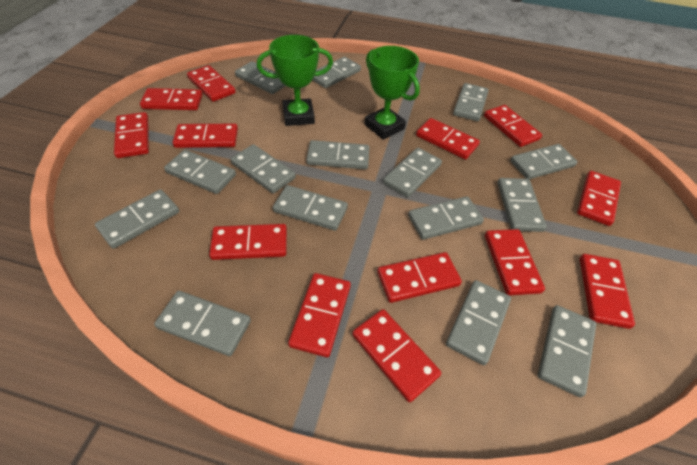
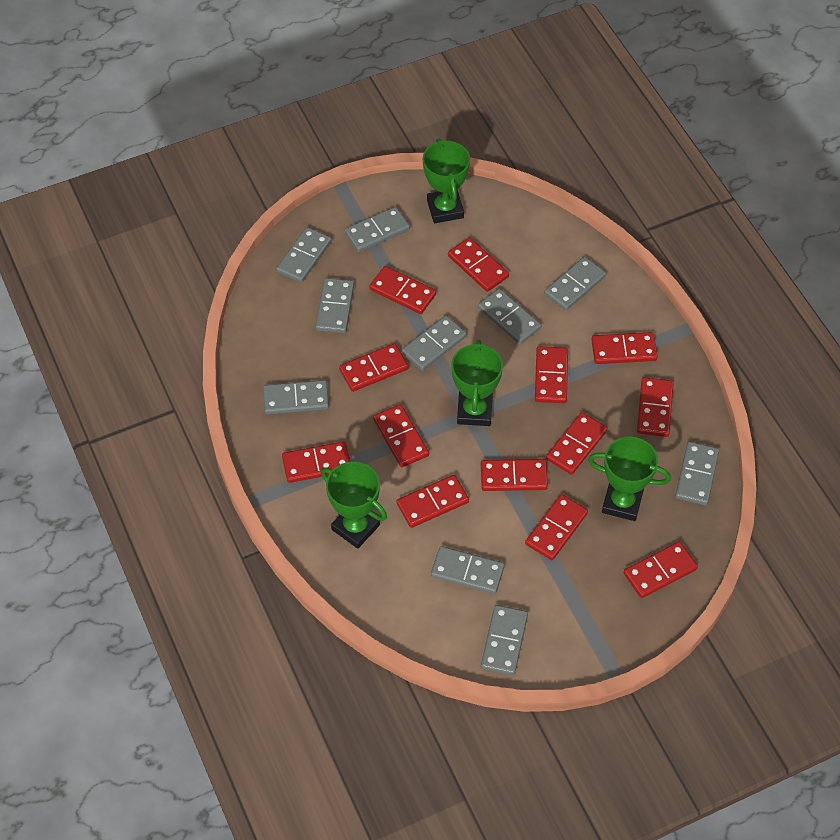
green trophy: [257,35,333,126] [364,46,420,140] = 2 -> [321,461,387,549] [423,139,470,223] [451,339,503,426] [588,437,671,521] = 4
grey domino: [95,189,179,249] [154,291,251,356] [164,150,236,194] [230,144,296,193] [235,61,286,94] [273,185,348,231] [306,140,370,169] [313,57,361,88] [383,148,442,198] [408,196,484,240] [446,280,511,365] [453,83,489,121] [497,178,547,232] [510,144,577,179] [537,305,596,397] = 15 -> [263,380,329,414] [276,227,332,283] [316,278,354,333] [344,206,410,252] [402,315,467,371] [431,546,505,594] [478,288,541,344] [481,605,528,675] [544,256,606,311] [675,441,719,505] = 10

